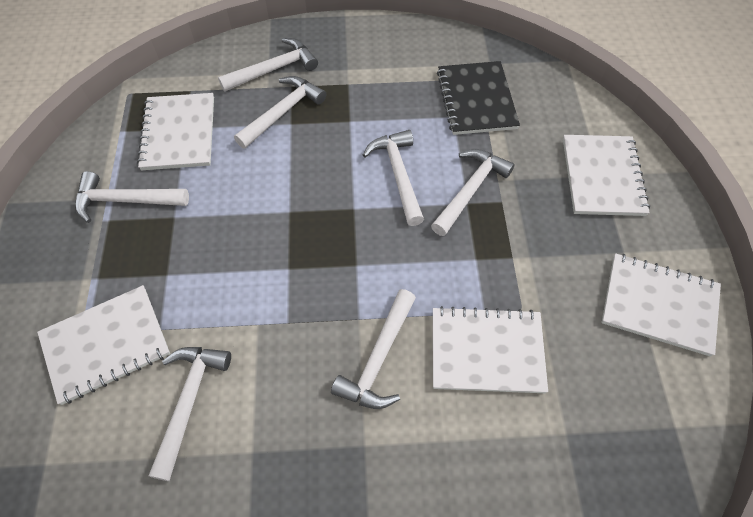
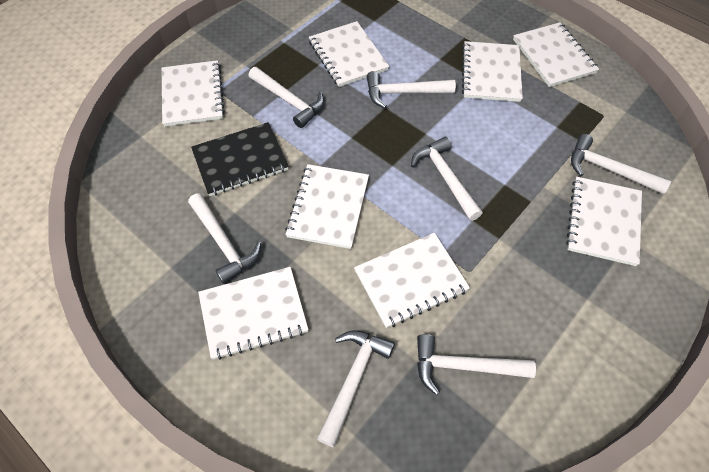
white notebook: [37,285,170,405] [137,93,214,170] [433,306,548,393] [563,135,650,216] [602,253,721,357] = 5 -> [162,60,225,126] [198,267,309,360] [285,164,369,249] [309,21,389,87] [354,233,470,328] [462,41,523,102] [513,22,599,87] [566,177,642,266] = 8

